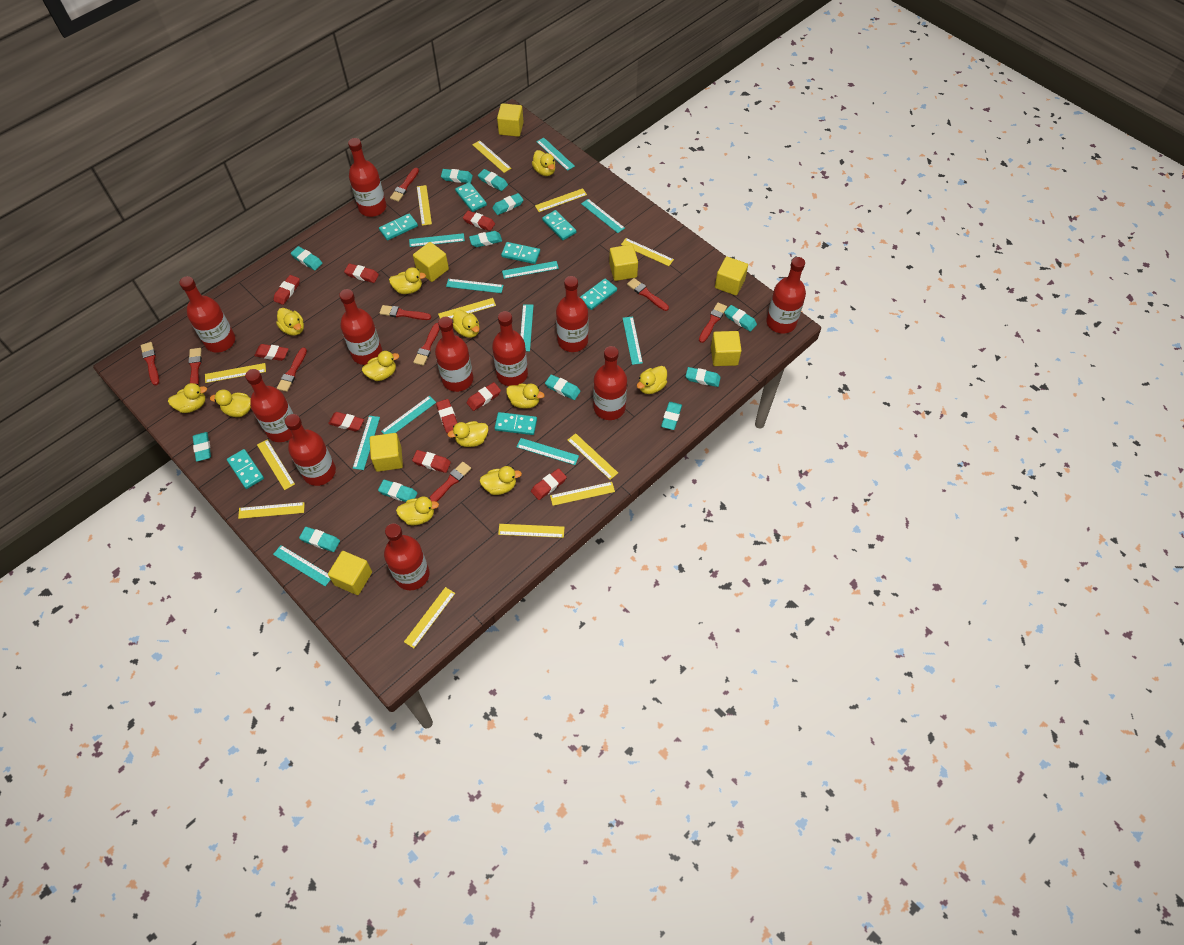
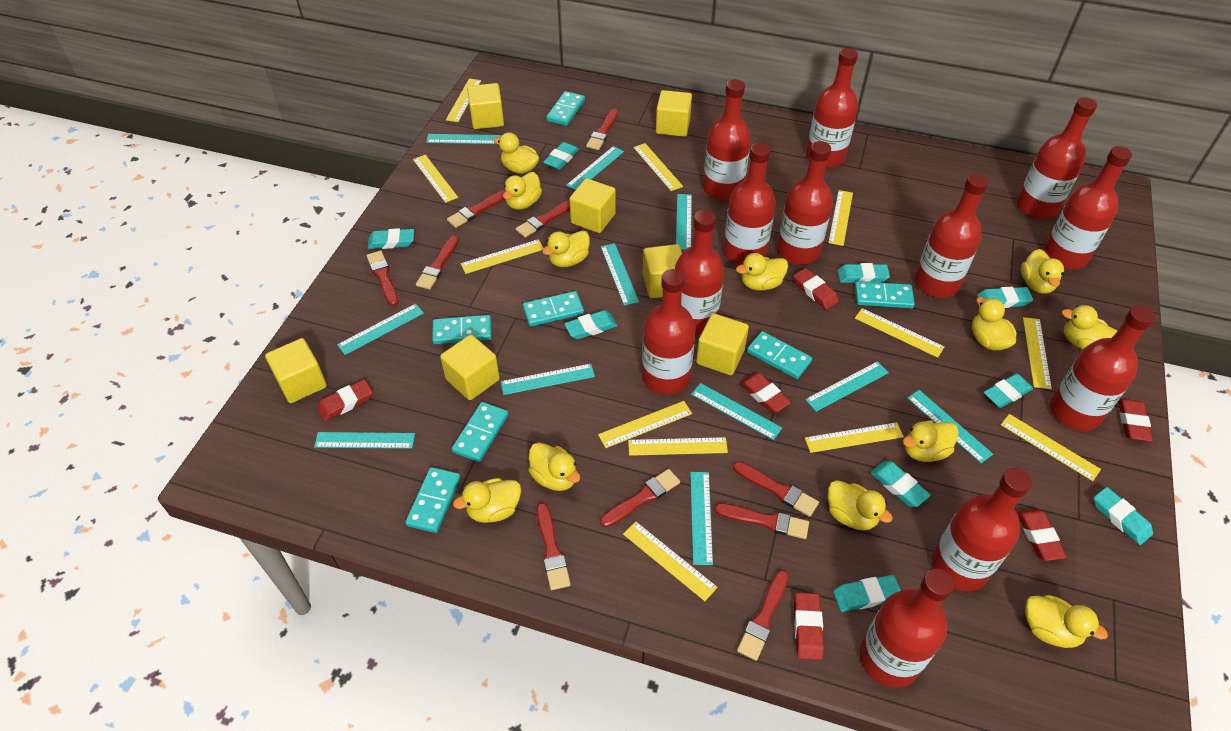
red bottle: [179,276,235,353] [245,369,293,442] [285,414,336,486] [339,289,382,365] [348,138,386,217] [384,523,430,591] [435,317,473,392] [492,311,528,386] [556,276,588,352] [593,346,627,420] [766,257,806,334] = 11 -> [642,269,696,395] [675,210,724,335] [703,79,751,200] [723,143,776,265] [777,141,833,264] [806,48,858,168] [859,568,954,688] [915,173,989,298] [932,468,1032,591] [1017,97,1097,219] [1044,146,1132,270] [1050,305,1155,431] = 12
red brush: [141,342,159,385] [188,348,202,386] [277,347,307,392] [380,305,431,320] [390,168,419,202] [413,323,440,366] [429,462,471,502] [627,278,669,311] [699,303,727,343] = 9 -> [367,250,398,306] [416,236,459,290] [447,189,505,228] [516,200,570,238] [537,503,571,590] [586,109,618,150] [600,469,680,527] [715,503,809,539] [733,462,819,517] [737,570,789,661] = 10
red eraser: [254,344,289,361] [274,275,300,305] [328,412,364,431] [344,263,379,283] [412,450,451,473] [436,399,457,433] [463,210,495,231] [467,382,501,411] [531,468,567,500] = 9 -> [317,379,373,421] [740,373,791,413] [793,268,839,310] [794,592,824,660] [1017,509,1067,561] [1118,399,1153,441] = 6
turquoise eraser: [193,432,211,462] [291,246,323,270] [299,527,340,552] [378,480,417,502] [441,169,473,183] [469,231,502,247] [478,169,508,191] [492,193,524,215] [545,375,581,400] [661,402,682,430] [686,367,721,387] [724,305,757,332] = 12 -> [368,228,414,249] [543,142,579,170] [564,310,618,339] [833,575,901,612] [837,263,890,283] [870,461,931,507] [977,287,1033,308] [984,373,1033,408] [1094,487,1153,545] = 9

